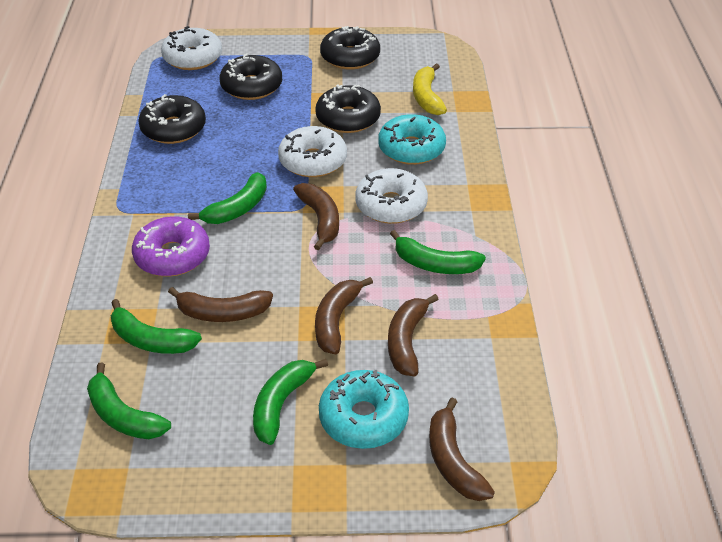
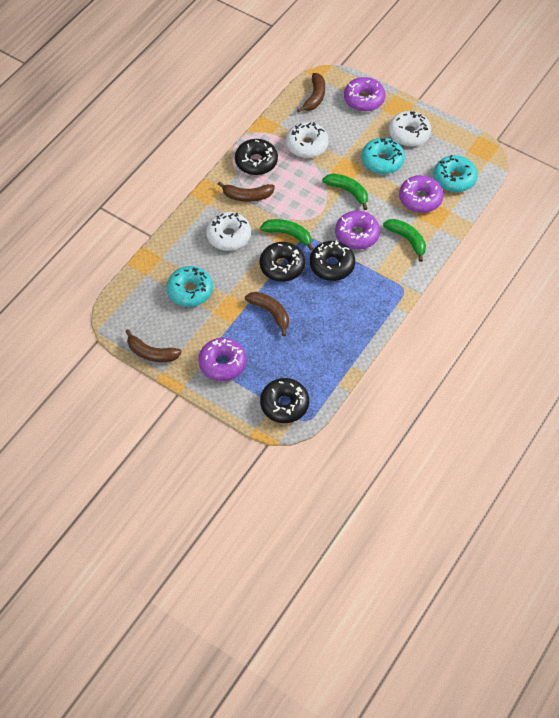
brown banana: [168,287,273,322] [293,183,339,250] [315,277,373,354] [388,294,439,377] [429,398,495,501] = 5 -> [125,329,182,362] [218,181,275,202] [245,292,289,336] [297,73,325,113] = 4
green banana: [87,362,171,439] [111,299,202,354] [188,172,267,224] [253,359,328,445] [390,230,486,274] = 5 -> [260,219,314,251] [322,173,368,210] [383,219,426,262] = 3
purple donut: [132,216,210,277] = 1 -> [198,338,247,381] [335,211,380,249] [344,77,385,111] [399,175,443,213] = 4
turquoise donut: [319,370,409,449] [378,114,446,165] = 2 -> [167,266,213,307] [362,138,405,174] [434,155,478,192] = 3
yellow banana: [413,63,447,115] = 1 -> none = 0

